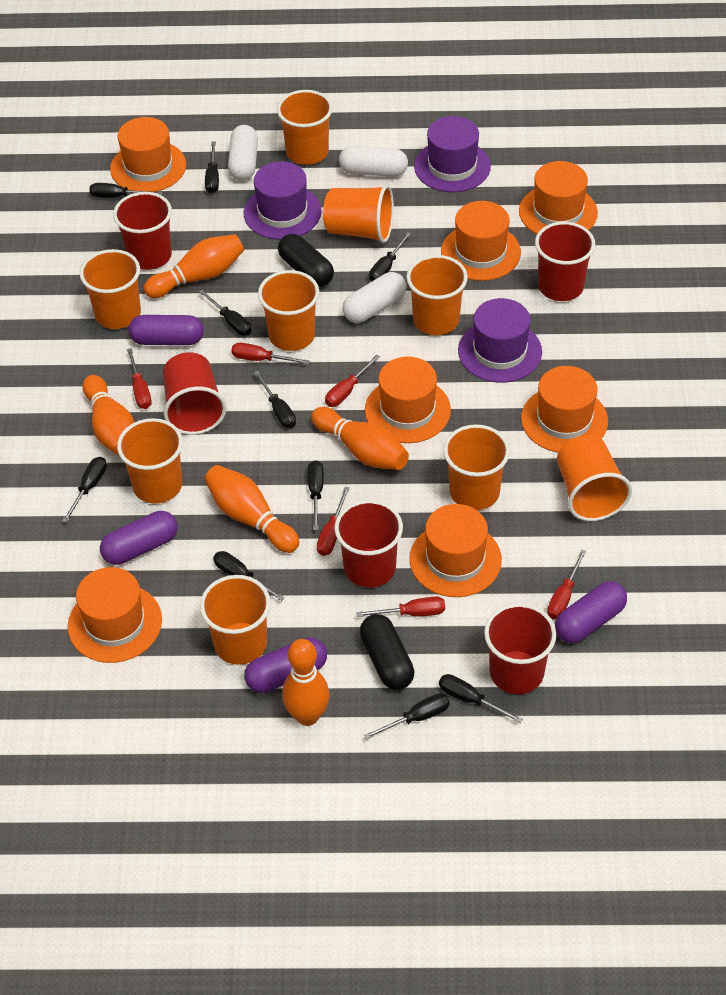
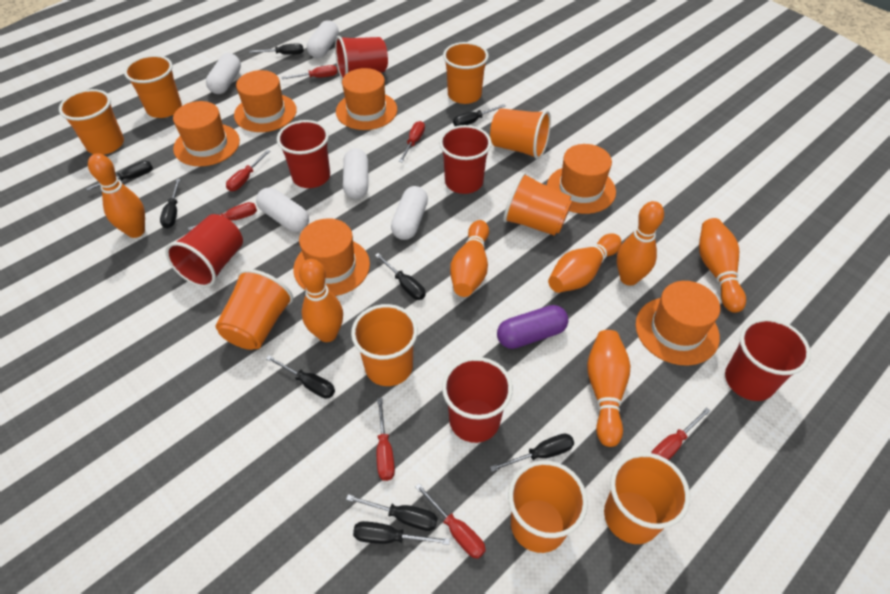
black capsule: [278,234,334,287] [360,614,414,690] = 2 -> none = 0
black screwdriver: [62,457,107,523] [89,183,162,198] [199,289,252,336] [205,141,219,193] [213,551,285,601] [254,371,296,428] [308,460,324,530] [364,693,450,740] [369,232,411,282] [439,674,523,723] = 10 -> [86,161,153,191] [160,179,181,229] [249,44,304,55] [266,355,335,399] [346,494,437,531] [353,521,450,545] [375,253,426,300] [453,104,505,126] [490,434,574,472] = 9
orange bowling pin: [83,375,134,456] [144,234,244,298] [204,465,299,553] [282,639,330,726] [311,407,409,470] = 5 -> [88,153,145,238] [299,259,343,342] [450,220,489,297] [548,234,622,293] [587,330,630,447] [617,201,664,286] [699,218,746,313] = 7
orange hat: [68,567,162,663] [110,117,186,192] [365,357,451,443] [409,504,502,597] [441,201,521,281] [519,161,598,234] [521,366,608,452] = 7 -> [173,101,240,166] [234,70,297,132] [293,218,370,296] [336,68,397,130] [547,144,616,214] [636,281,720,366] = 6
purple capsule: [100,511,178,565] [129,315,204,345] [244,637,327,693] [555,581,627,643] = 4 -> [497,305,568,349] = 1
purple hat: [244,161,322,240] [414,116,491,192] [458,298,542,383] = 3 -> none = 0
red cup: [113,192,172,270] [163,352,227,435] [334,500,403,588] [484,603,556,694] [535,222,595,301] = 5 -> [165,214,243,288] [277,120,330,188] [335,36,388,80] [439,125,491,194] [442,357,513,443] [725,318,811,401] = 6
red screwdriver: [127,348,152,409] [231,343,309,364] [317,487,350,556] [325,354,380,407] [356,597,445,617] [547,550,587,620] = 6 -> [188,202,257,231] [226,150,270,191] [282,65,338,79] [377,398,395,481] [399,121,425,162] [415,483,486,559] [651,407,710,460] = 7
white capsule: [228,125,258,181] [339,146,408,177] [342,272,406,323] = 3 -> [206,53,241,94] [256,188,309,232] [307,20,339,58] [343,148,368,199] [391,186,428,240] = 5

